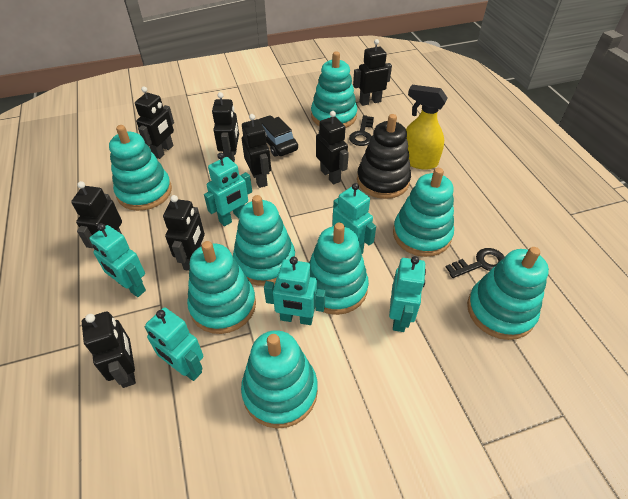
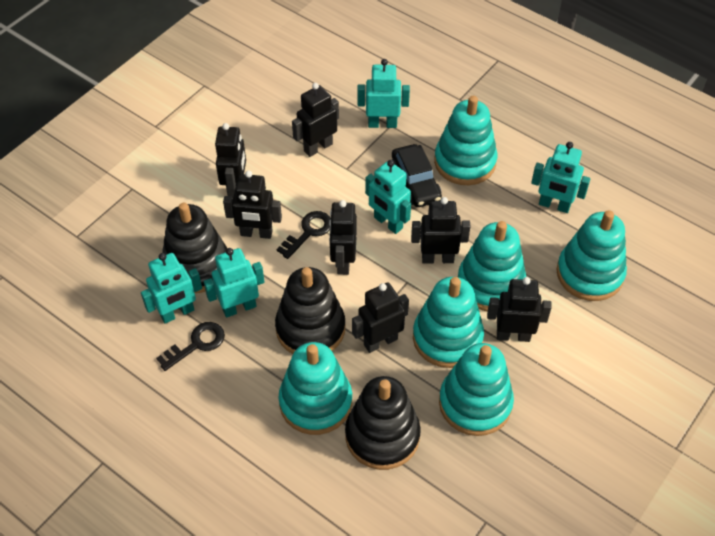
black robot: [71,181,122,248] [82,311,136,388] [135,86,174,159] [163,195,205,271] [212,92,239,162] [242,114,271,188] [316,111,349,184] [353,39,392,106] = 8 -> [215,123,246,198] [223,170,282,239] [292,83,339,157] [329,200,357,275] [352,283,409,353] [411,197,471,264] [487,277,552,342] = 7
black stacking toy: [357,114,411,199] = 1 -> [163,203,227,293] [275,267,345,354] [345,376,421,470] = 3
turquoise robot: [89,223,146,297] [145,308,203,381] [204,152,252,226] [264,257,326,325] [332,183,376,254] [389,256,426,332] = 6 -> [141,253,202,323] [204,248,264,318] [357,59,410,128] [365,160,411,234] [531,142,590,213] = 5
turquoise stacking toy: [109,125,172,211] [187,241,256,334] [233,195,295,286] [241,330,318,429] [309,223,369,315] [311,51,357,128] [393,168,454,257] [467,247,549,340] = 8 -> [278,342,352,435] [413,277,484,368] [434,96,497,185] [439,343,514,436] [458,221,526,312] [557,210,627,301] = 6
yellow spray bottle: [406,85,448,170] = 1 -> none = 0

